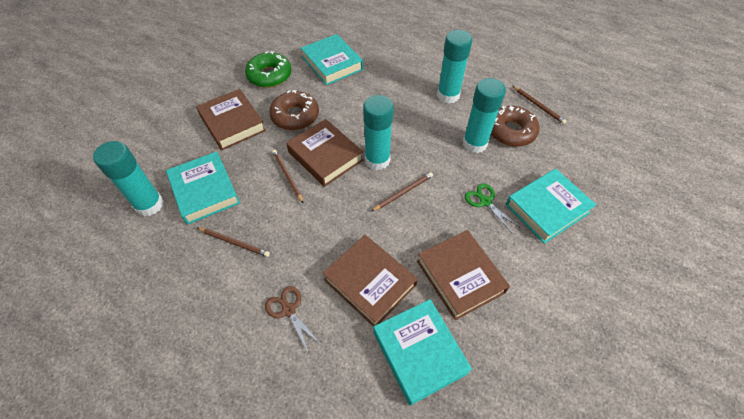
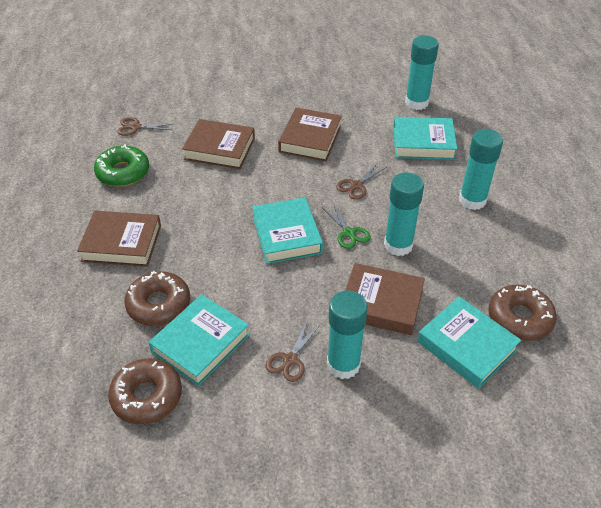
brown donut: [269,90,319,130] [491,106,539,147] = 2 -> [108,358,182,424] [124,271,190,326] [488,285,557,341] = 3
brown pencil: [197,227,270,257] [272,149,304,204] [372,172,433,211] [513,86,566,124] = 4 -> none = 0
brown scissors: [265,286,320,351] = 1 -> [117,117,173,136] [266,320,320,382] [336,164,387,200] = 3

